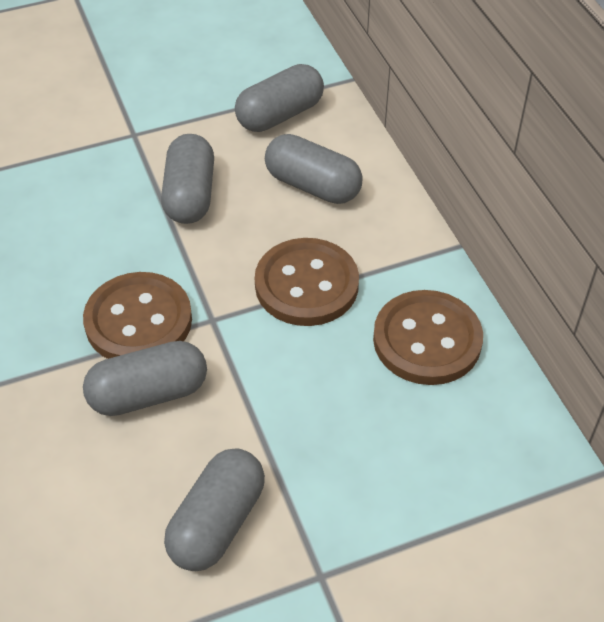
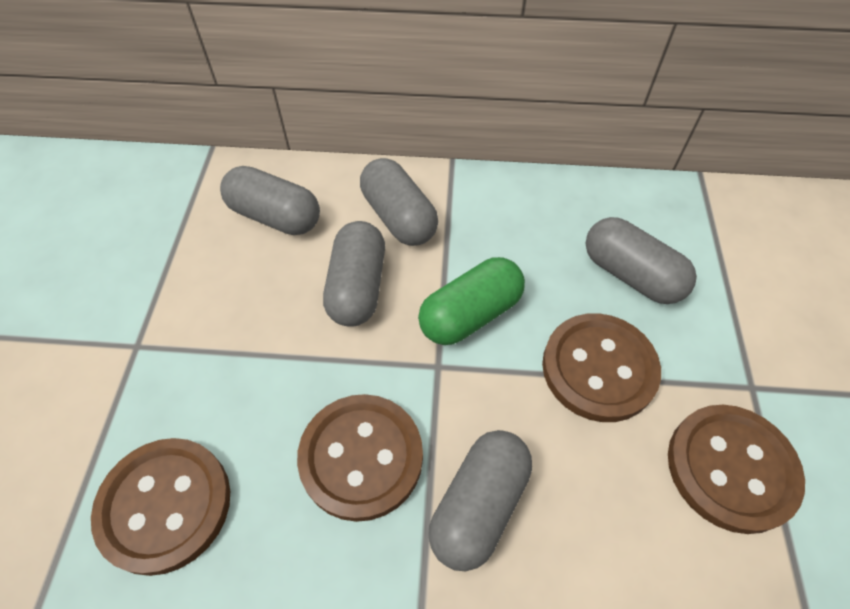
brown button: [83,272,192,359] [255,238,359,326] [373,290,483,385] = 3 -> [91,438,230,576] [297,394,423,522] [542,313,661,422] [668,405,805,534] = 4
green capsule: none = 0 -> [418,257,525,345] = 1

